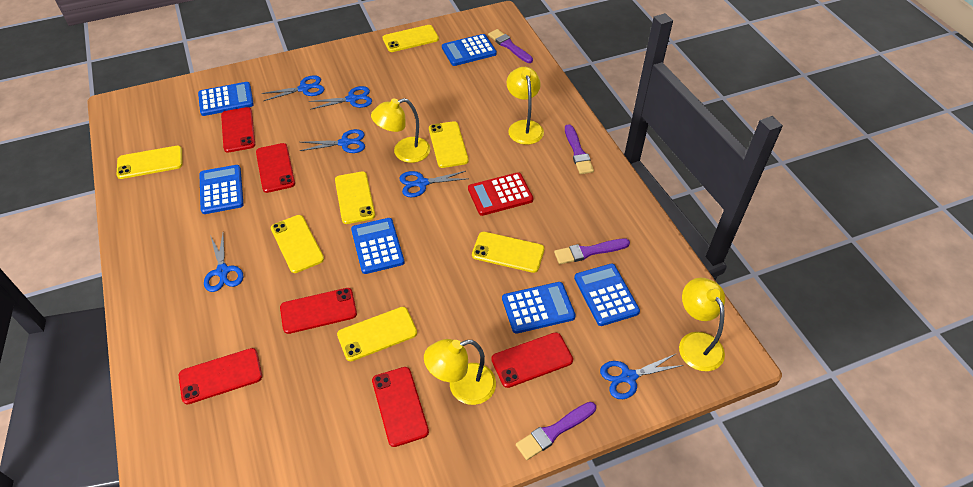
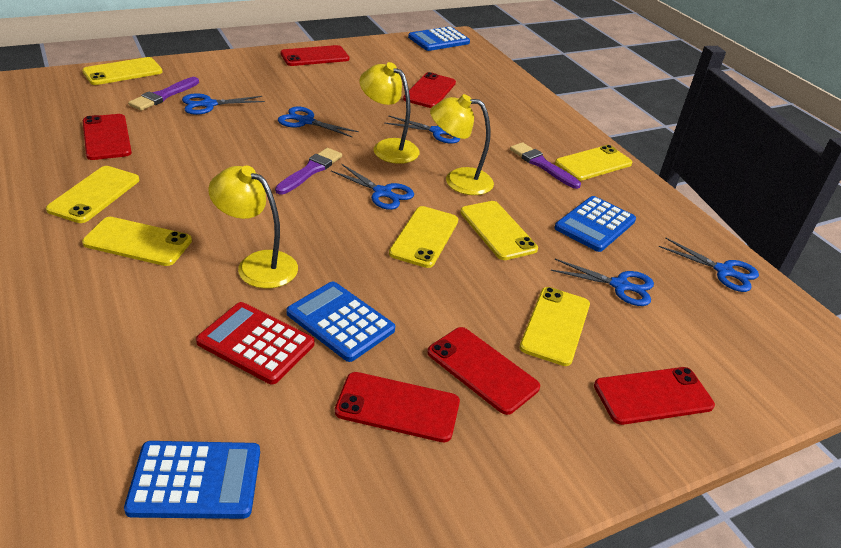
blue calculator: [198,82,254,116] [199,165,244,214] [351,218,405,274] [442,34,497,66] [502,282,576,334] [574,264,640,326] = 6 -> [124,441,260,519] [287,281,395,362] [408,26,470,51] [554,196,636,252] = 4
purple brush: [488,29,533,63] [516,402,596,460] [554,239,630,264] [565,124,594,174] = 4 -> [128,77,199,111] [275,148,342,194] [510,142,581,189] = 3
yellow lamp: [371,98,430,163] [424,339,496,405] [507,67,544,145] [679,278,725,371] = 4 -> [208,166,298,289] [360,62,419,164] [430,94,494,195] = 3

